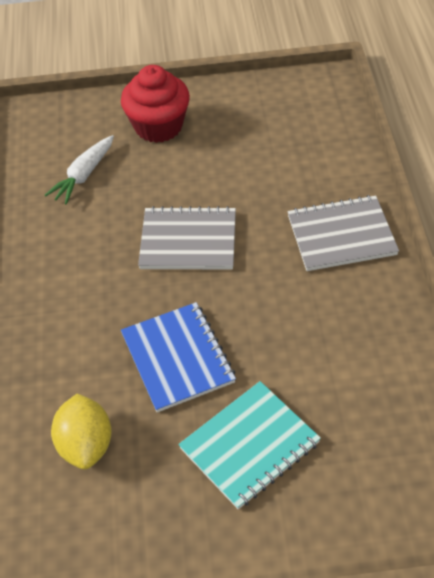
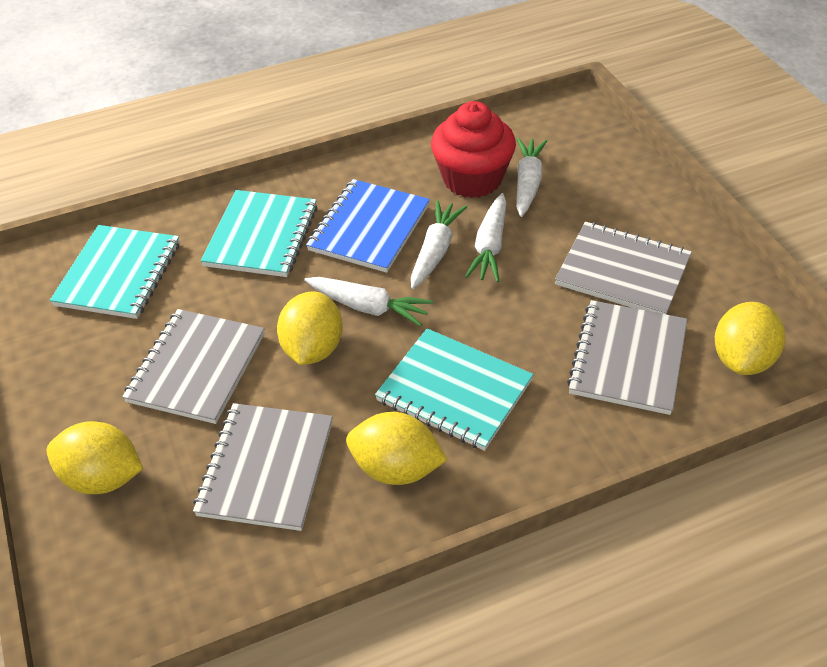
grey notebook: [138,206,236,269] [288,195,399,271] = 2 -> [122,309,264,424] [193,403,333,531] [555,222,692,314] [567,300,687,415] = 4
turquoise notebook: [178,381,321,509] = 1 -> [50,225,180,319] [200,190,318,277] [375,328,534,451] = 3
white carrot: [45,135,114,205] = 1 -> [304,277,433,327] [411,200,467,289] [465,193,507,282] [516,138,547,217] = 4
yellow lemon: [51,394,112,469] = 1 -> [47,421,143,494] [277,292,343,365] [346,412,447,485] [715,302,785,375] = 4

